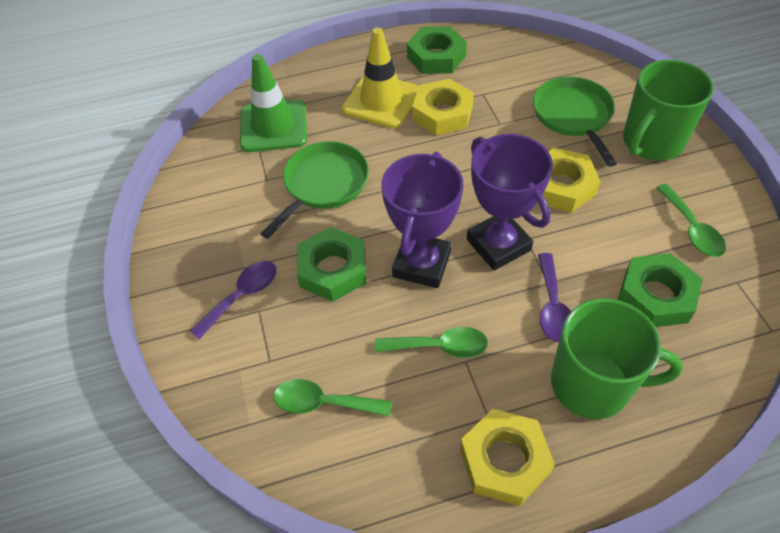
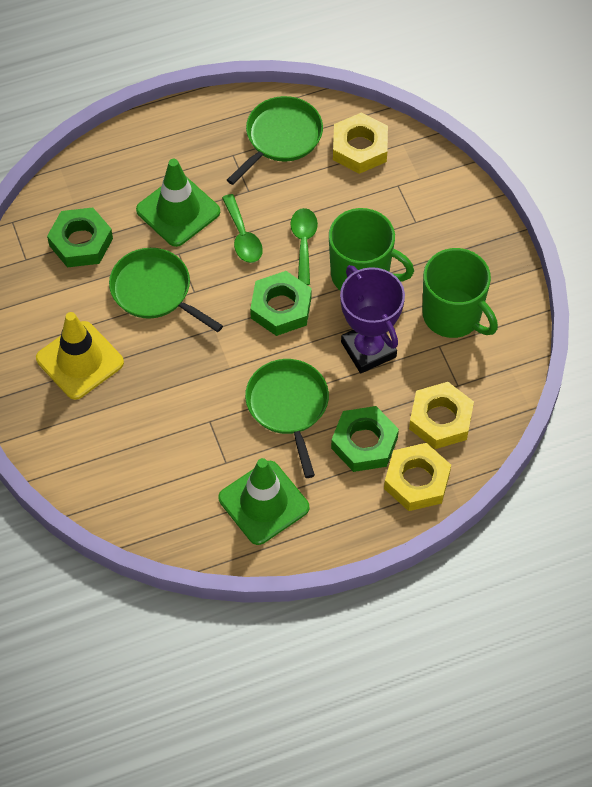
green pan: [260,141,369,239] [533,77,617,167] = 2 -> [109,248,223,332] [227,96,323,185] [245,359,329,478] = 3
green spoon: [274,379,392,417] [374,327,488,358] [656,184,726,257] = 3 -> [222,194,263,263] [291,208,318,285] = 2
green traffic cone: [240,54,307,152] = 1 -> [136,159,220,247] [218,458,309,545] = 2
purple spoon: [190,261,277,340] [538,253,571,343] = 2 -> none = 0
purple trophy: [381,152,464,288] [467,134,553,271] = 2 -> [340,265,405,373] = 1

